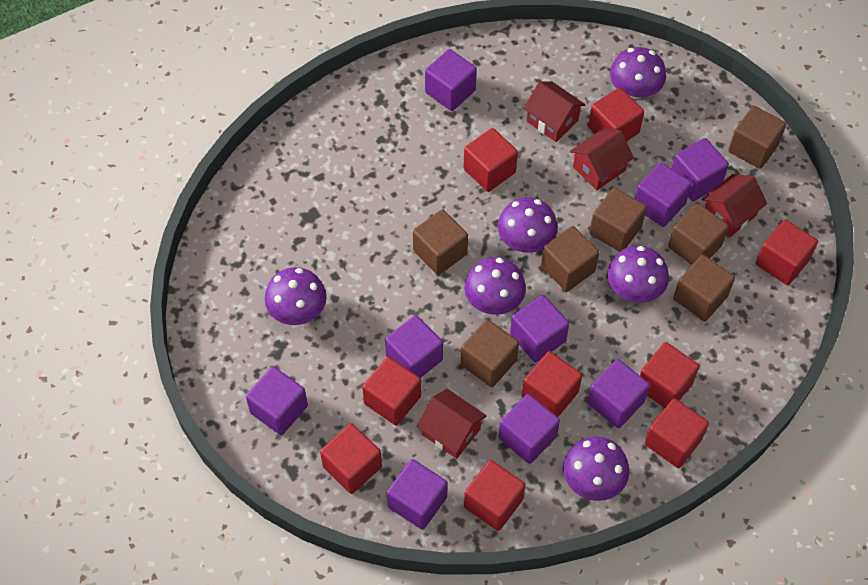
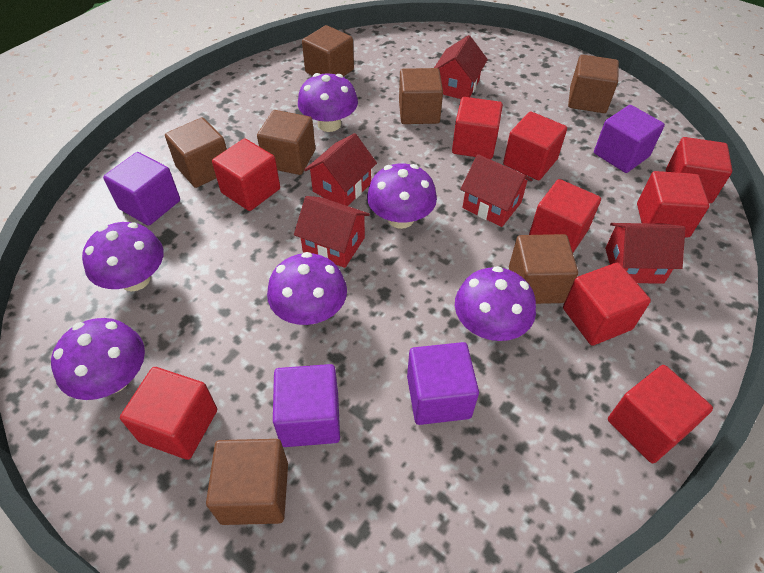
purple cube: [246,366,308,435] [385,315,443,378] [387,459,447,530] [425,49,477,111] [499,394,560,464] [510,295,569,362] [587,359,650,428] [635,162,692,227] [672,138,729,201] = 9 -> [103,152,180,226] [273,364,340,447] [407,342,479,425] [594,105,665,173] = 4
red house: [417,389,487,459] [523,81,586,142] [570,129,634,190] [702,174,767,238] = 4 -> [294,196,370,268] [304,133,377,206] [434,35,488,99] [460,154,532,227] [605,223,685,284] = 5

